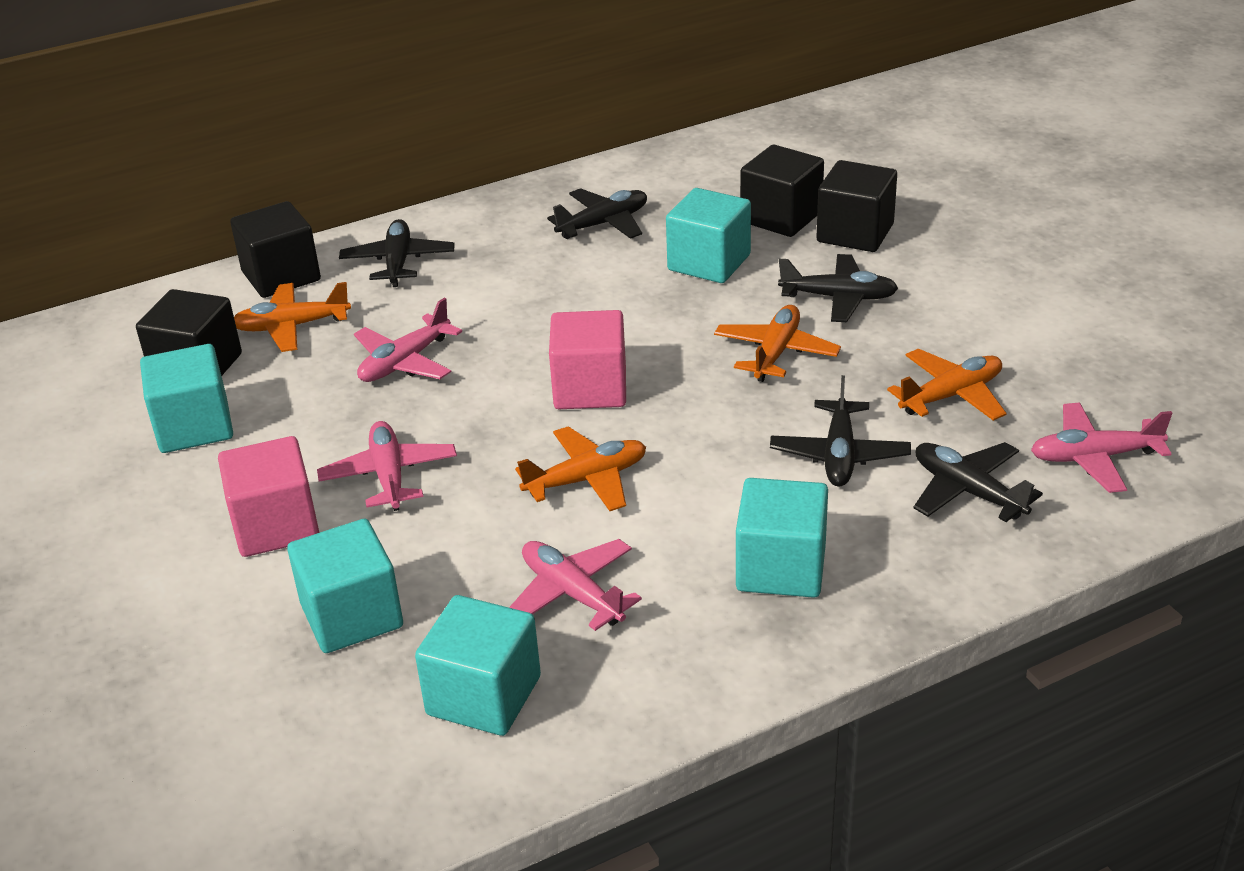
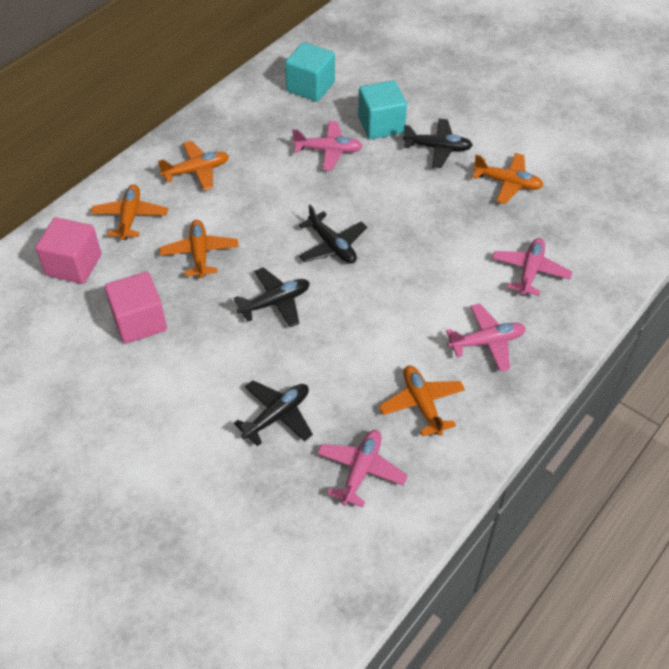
black cube: [136,289,242,376] [230,201,321,298] [740,145,824,237] [816,160,897,252] = 4 -> none = 0
black plane: [339,219,455,287] [547,188,647,239] [770,375,911,487] [778,254,898,322] [914,442,1043,522] = 5 -> [234,267,310,327] [234,380,313,446] [299,205,367,264] [403,119,473,168] = 4
orange plane: [234,282,351,352] [515,426,646,511] [714,305,841,382] [887,349,1007,421] = 4 -> [91,184,168,240] [158,141,229,190] [159,220,239,278] [379,365,465,437] [472,153,544,204] = 5
turquoise cube: [140,344,233,453] [287,519,403,653] [415,595,541,736] [666,188,751,283] [736,478,828,598] = 5 -> [285,42,335,102] [358,80,407,139] = 2

